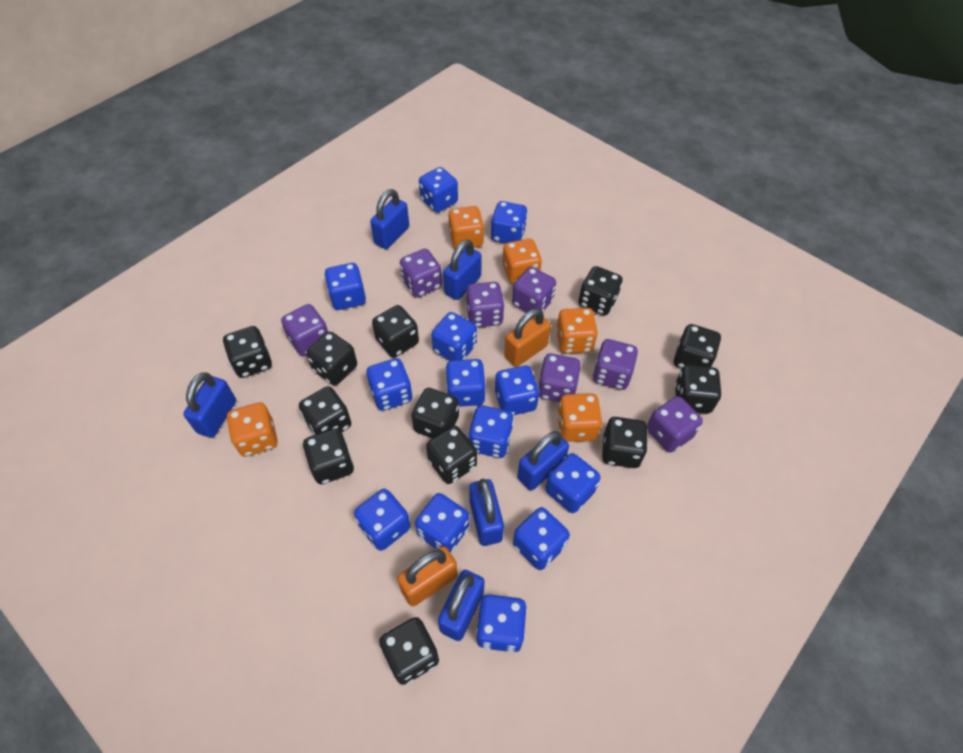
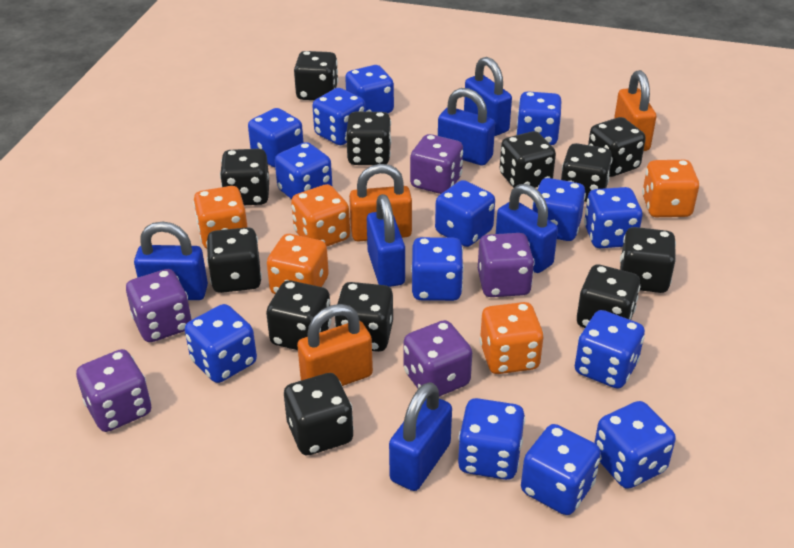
blue dice: [324,263,366,310] [354,489,411,551] [366,358,412,411] [415,493,469,553] [419,167,458,213] [431,312,477,361] [445,359,486,407] [468,405,514,458] [476,594,527,653] [491,201,528,244] [495,366,539,415] [513,507,570,570] [546,453,601,513] = 13 -> [185,304,257,383] [248,108,303,167] [275,142,332,199] [312,88,365,145] [345,65,394,113] [411,237,464,301] [435,180,495,247] [458,398,525,480] [516,91,561,145] [521,424,601,515] [532,178,586,241] [575,310,645,389] [584,187,642,248] [594,401,676,489] = 14
orange padlock: [397,546,457,606] [504,308,551,367] = 2 -> [297,304,373,386] [349,164,412,242] [614,70,656,151] = 3
purple dice: [281,304,328,356] [400,249,442,297] [466,282,505,327] [512,267,556,312] [538,353,581,402] [593,339,638,390] [647,396,703,453] = 7 -> [76,349,151,432] [126,269,192,342] [404,320,472,397] [410,134,463,194] [478,233,535,297] = 5

